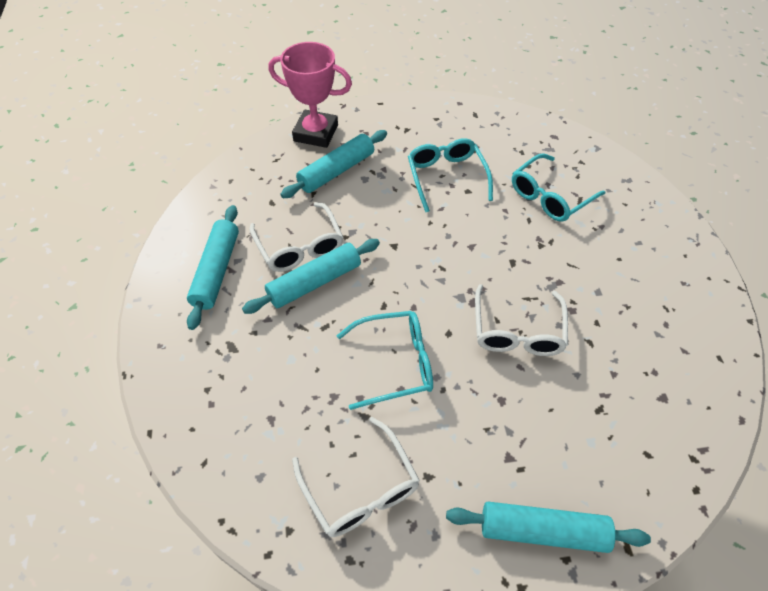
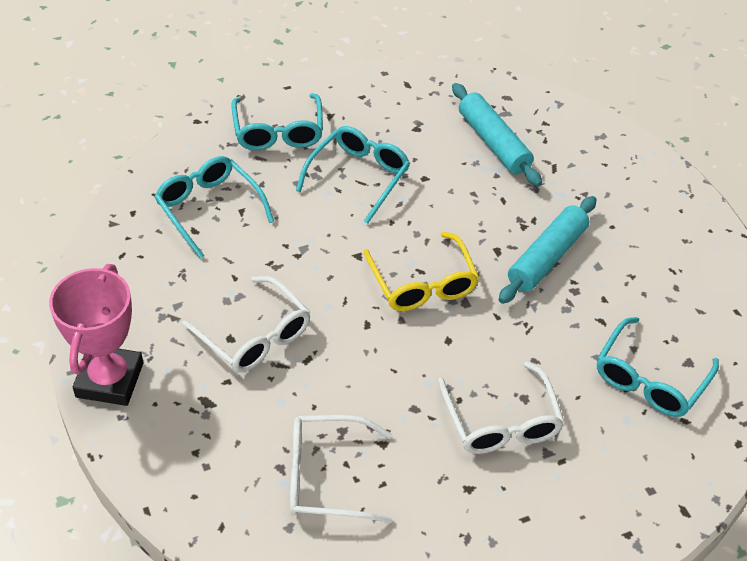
turquoise glasses: [336,311,433,410] [408,138,493,212] [512,153,605,222] = 3 -> [155,156,274,259] [231,93,323,150] [296,126,410,224] [597,317,719,417] = 4
turquoise rolling pin: [187,205,239,330] [242,239,380,314] [280,130,387,198] [446,502,651,553] = 4 -> [452,83,542,187] [499,196,597,304] = 2
yellow glasses: none = 0 -> [363,232,479,311] = 1

